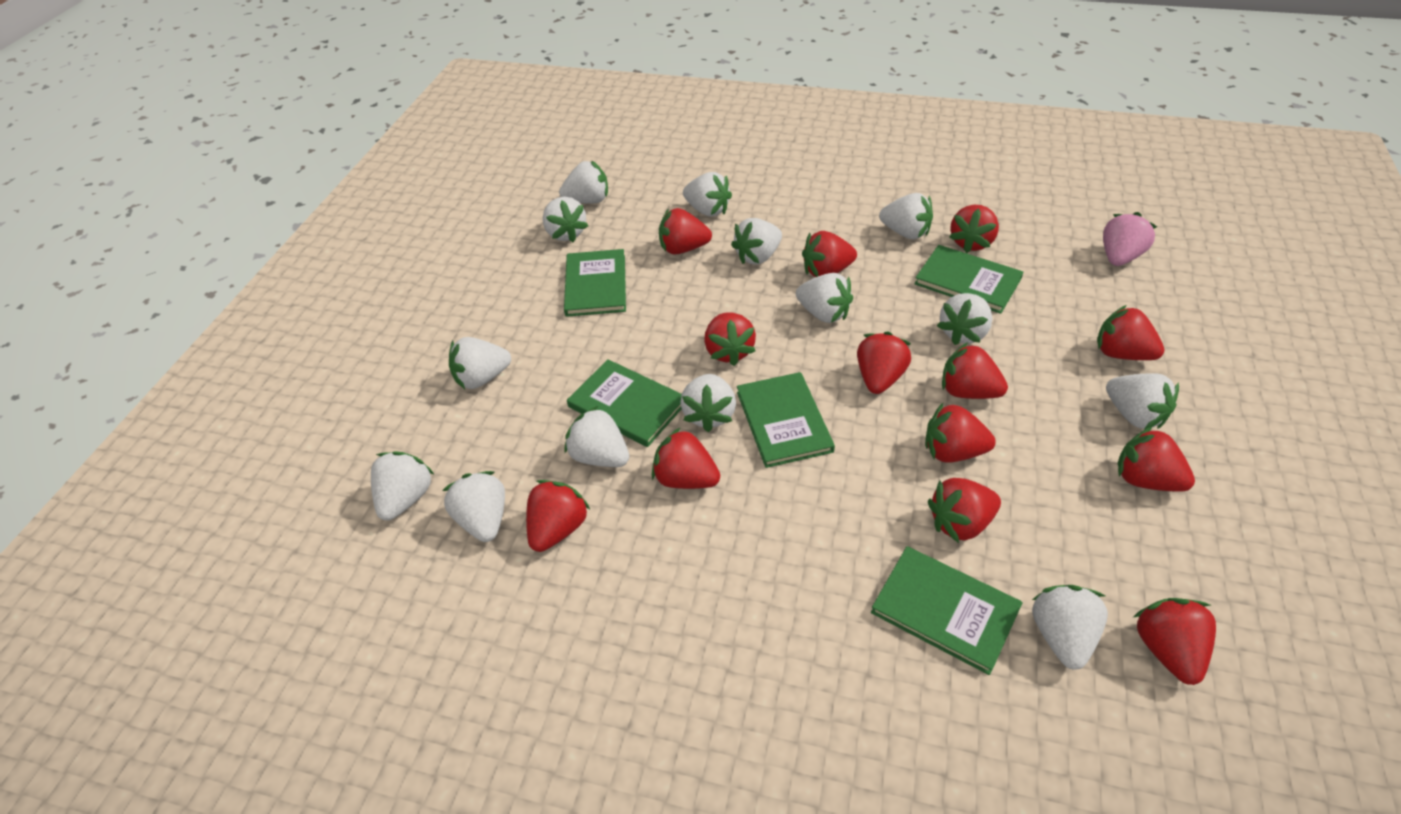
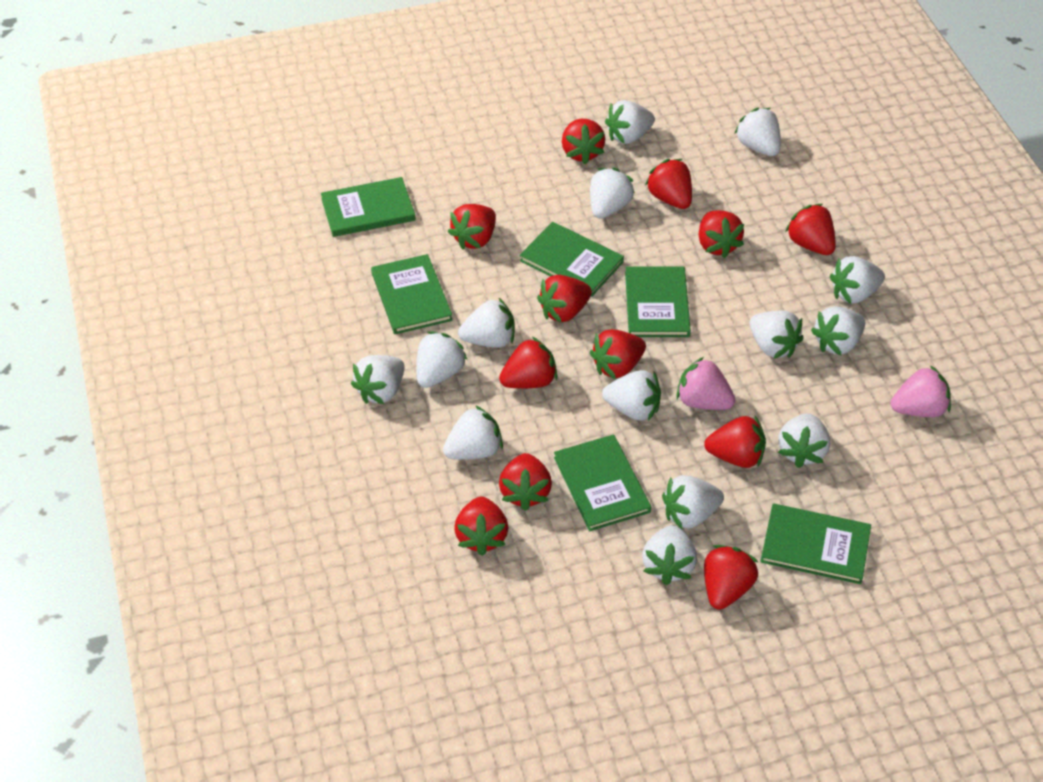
green book: [564,249,626,317] [567,359,682,447] [737,372,835,468] [871,546,1023,675] [914,245,1023,314] = 5 -> [321,177,416,237] [371,254,453,334] [520,222,624,297] [554,434,651,531] [625,266,691,337] [760,504,871,584] = 6
pink strawberry: [1103,212,1157,266] = 1 -> [676,357,735,410] [891,365,951,417] = 2
red strawberry: [526,480,590,552] [652,427,720,489] [659,208,712,254] [704,313,756,366] [802,231,857,277] [857,331,911,394] [925,403,996,463] [928,478,1001,543] [942,342,1008,399] [949,205,999,253] [1097,305,1164,360] [1118,426,1195,492] [1134,598,1216,685] = 13 -> [448,204,496,250] [454,496,508,556] [499,337,557,388] [499,453,552,511] [537,275,592,323] [562,119,605,164] [590,329,646,379] [645,159,692,209] [699,210,744,258] [704,416,766,468] [704,545,758,610] [785,204,836,255] = 12

